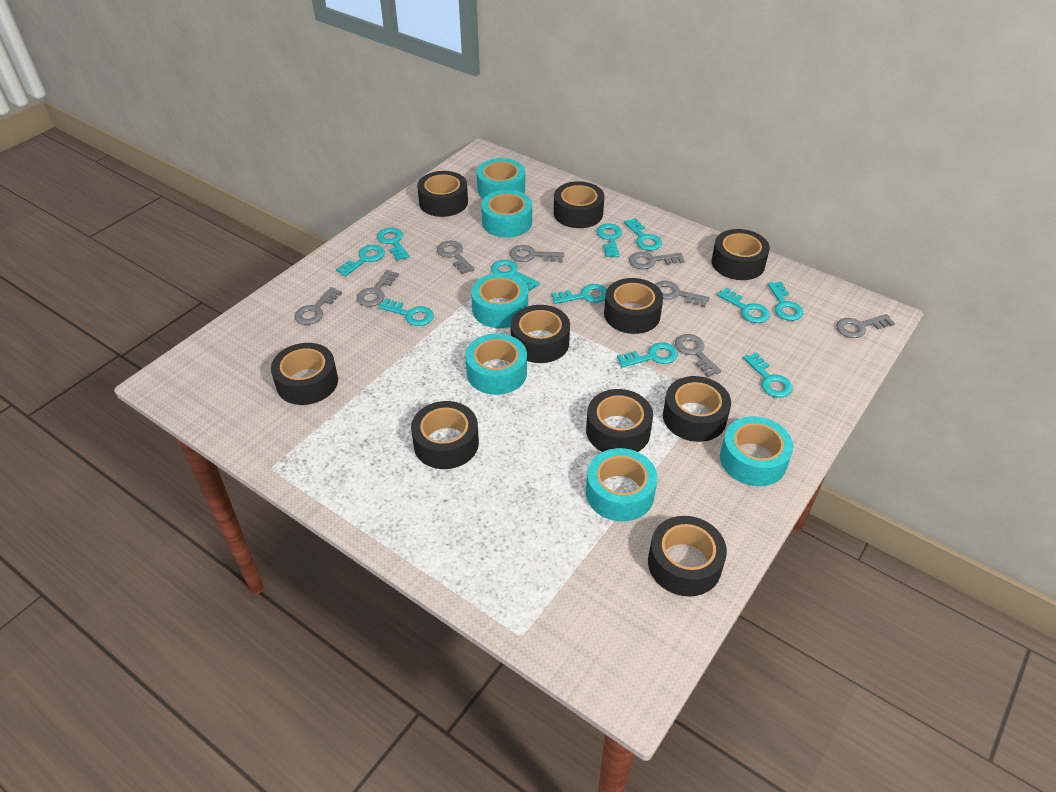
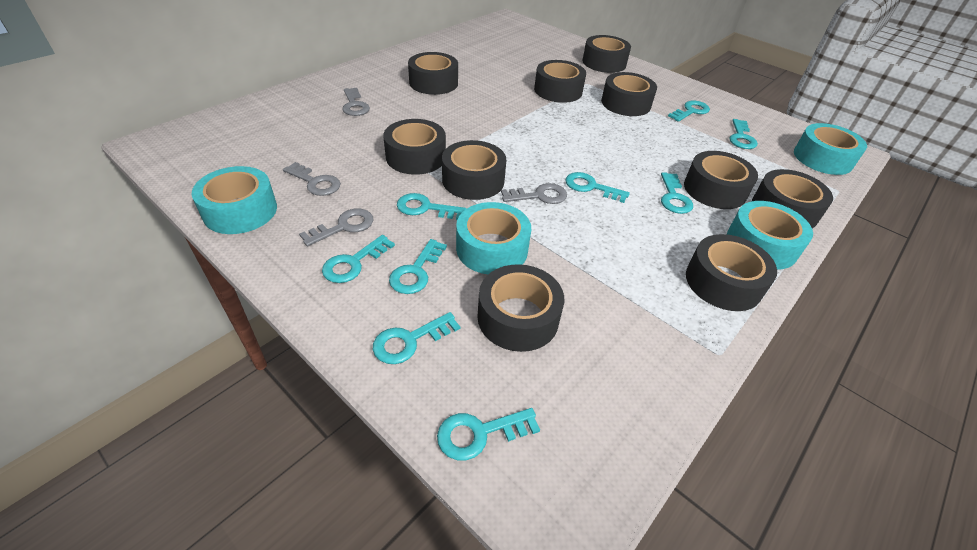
grey key: [294,287,342,325] [357,270,399,307] [437,241,475,274] [510,245,564,262] [629,252,684,269] [655,281,710,307] [675,334,721,377] [836,314,895,338] = 8 -> [283,162,341,196] [299,208,374,246] [342,88,370,116] [501,183,567,204] = 4
turquoise key: [336,245,385,277] [377,228,410,261] [378,298,434,326] [491,260,540,291] [551,284,607,304] [596,224,622,257] [617,342,678,368] [624,218,662,251] [717,288,770,323] [743,352,793,397] [768,282,803,321] = 11 -> [322,235,395,283] [373,312,460,364] [389,239,447,294] [397,193,466,220] [437,408,540,460] [565,172,630,203] [661,172,693,214] [668,101,710,122] [729,119,758,149] = 9
turquoise tape: [465,333,527,395] [471,273,528,328] [477,158,525,199] [481,190,532,237] [586,448,658,521] [720,416,793,486] = 6 -> [192,166,277,234] [456,202,531,274] [727,201,813,269] [794,123,867,175] = 4

